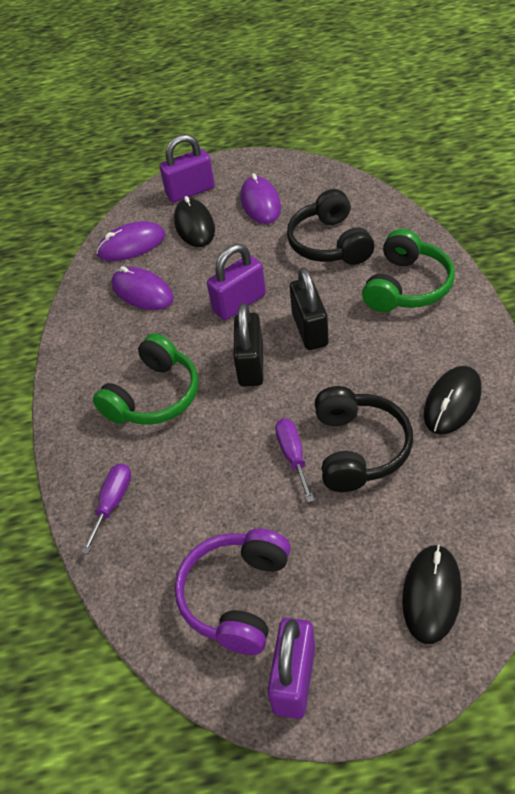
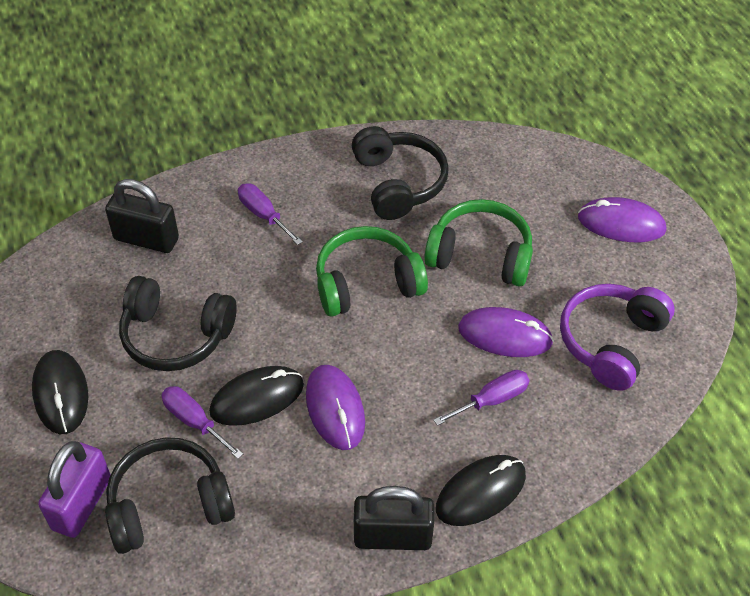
black headphones: [287,189,374,265] [315,386,413,492] = 2 -> [105,437,235,554] [119,276,237,371] [352,126,449,220] = 3
purple padlock: [160,134,215,202] [207,244,266,320] [267,618,315,719] = 3 -> [38,441,111,538] = 1
purple screwdriver: [81,463,131,554] [275,418,314,502] = 2 -> [161,386,243,459] [238,184,303,245] [434,370,529,426] = 3

